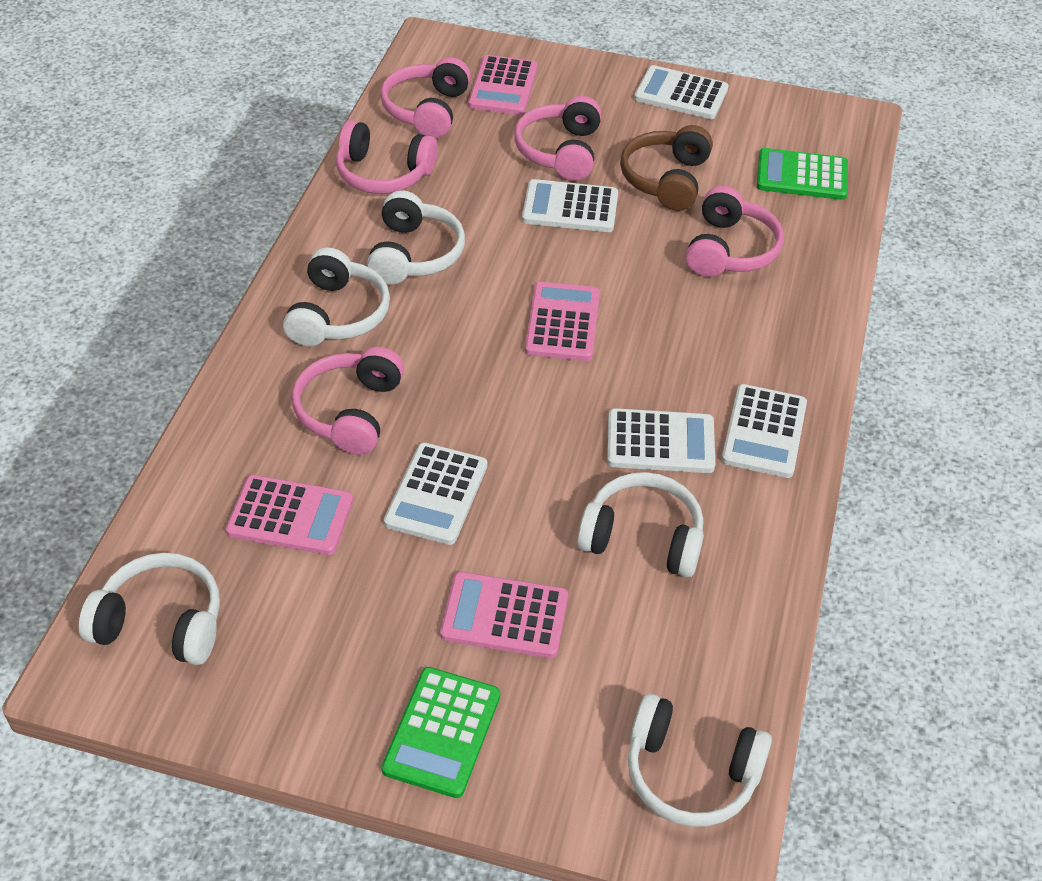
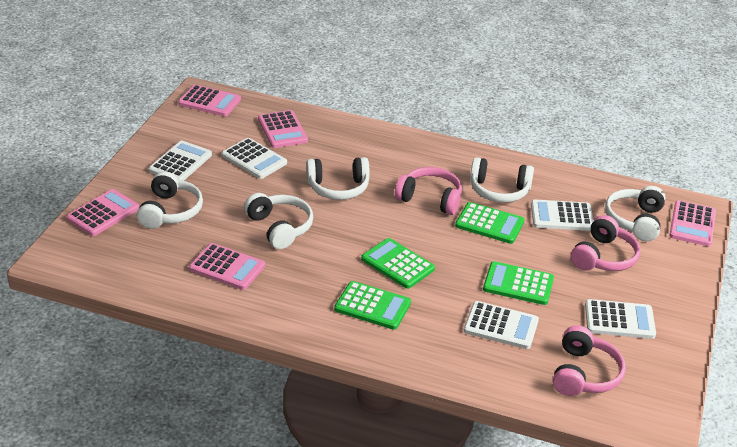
brown headphones: [620,125,713,211] = 1 -> none = 0
green calculator: [382,667,500,798] [757,148,848,200] = 2 -> [334,281,411,330] [361,238,435,289] [455,202,524,244] [483,261,554,305] = 4
pink calculator: [226,475,353,555] [440,572,568,658] [468,55,538,115] [525,282,600,361] = 4 -> [67,189,139,236] [178,85,241,116] [189,243,265,290] [258,110,308,148] [669,200,716,246] = 5
pink headphones: [292,347,404,455] [336,120,438,194] [381,57,471,138] [514,96,601,181] [686,186,784,277] = 5 -> [395,167,462,215] [553,325,626,396] [571,215,640,271] = 3

